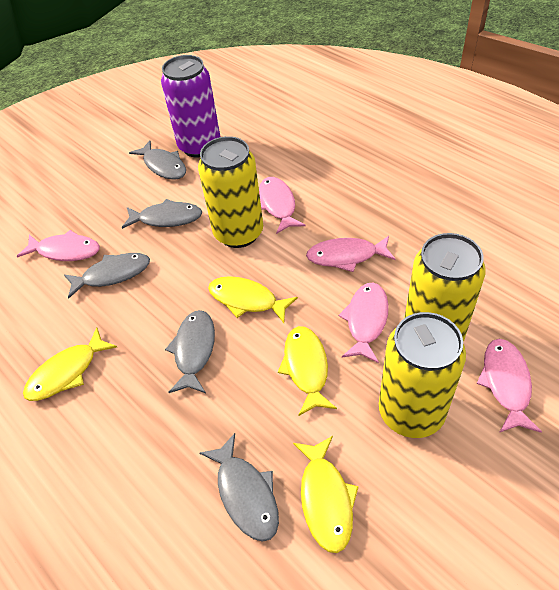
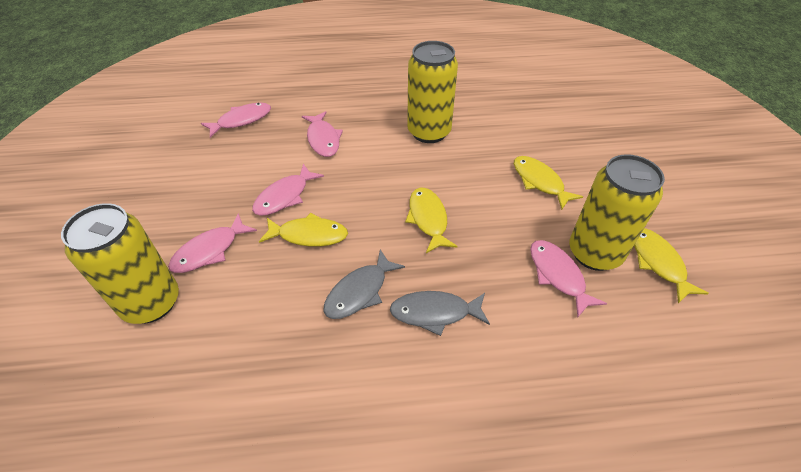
grey fish: [64,253,150,298] [122,199,202,229] [129,140,186,180] [165,310,215,393] [199,433,279,542] = 5 -> [324,249,405,319] [390,291,490,336] = 2
purple can: [161,55,221,158] = 1 -> none = 0

